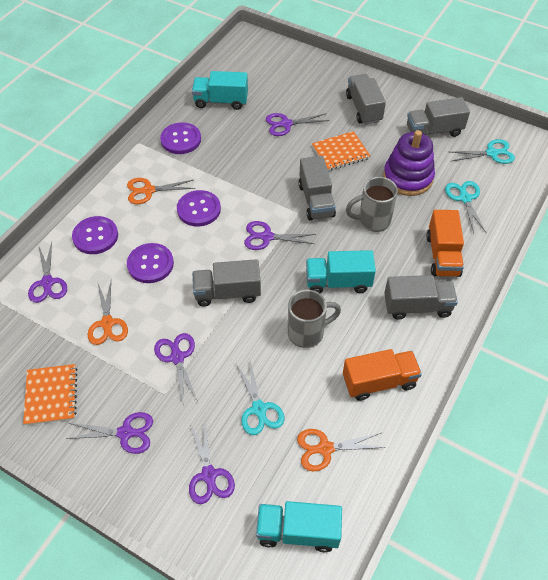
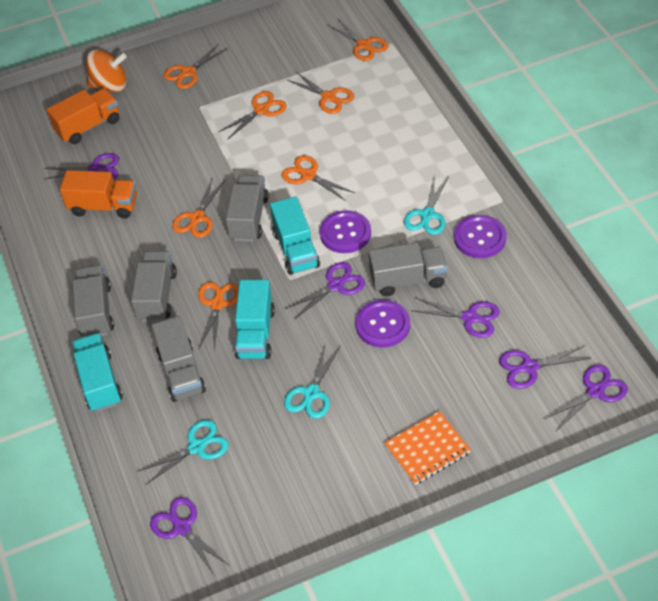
grey mug: [288,289,341,348] [346,177,398,232] = 2 -> none = 0
orange notebook: [23,364,77,425] [312,131,370,171] = 2 -> [384,411,471,485] = 1
orange scissors: [87,281,128,345] [127,178,195,204] [297,429,385,471] = 3 -> [164,44,228,89] [172,179,225,238] [198,282,239,351] [218,91,287,140] [281,155,355,201] [287,72,354,114] [328,18,388,61] = 7
orange spinning top: none = 0 -> [86,49,127,92] = 1
purple button: [72,216,118,254] [127,243,174,283] [160,122,201,154] [177,190,221,227] = 4 -> [320,210,371,253] [356,300,410,347] [454,215,507,258] = 3
purple stacking toy: [383,130,435,196] = 1 -> none = 0

